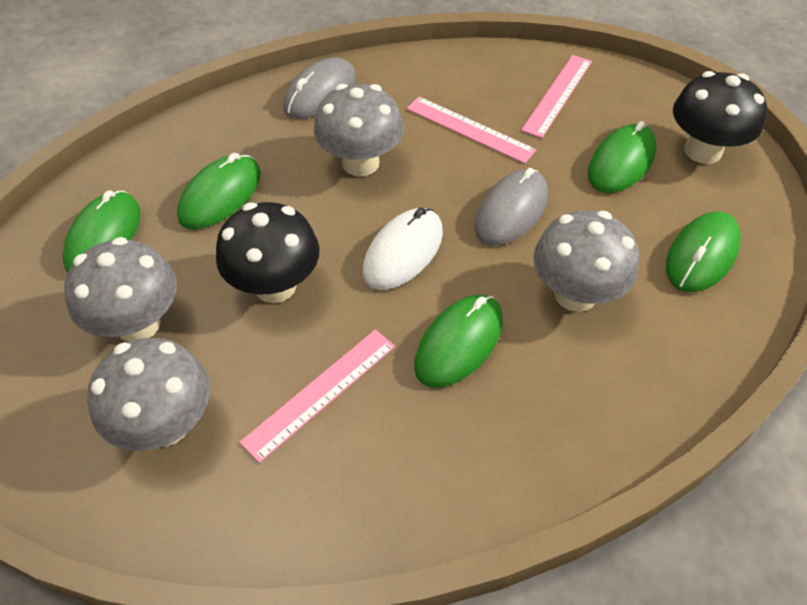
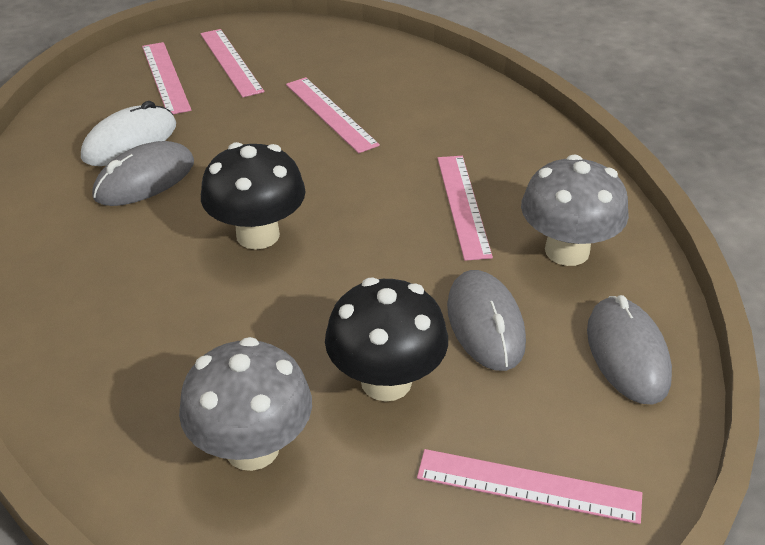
green mouse: [63,191,140,273] [177,153,261,229] [414,295,503,388] [588,121,657,193] [666,211,741,292] = 5 -> none = 0
grey mouse: [283,57,356,119] [475,168,548,246] = 2 -> [93,141,194,206] [447,270,526,371] [587,295,672,405] = 3
grey mushroom: [64,237,177,342] [87,338,210,451] [314,84,404,176] [533,210,639,312] = 4 -> [179,337,312,471] [521,154,629,266] = 2
pink ruler: [239,329,395,463] [406,97,537,164] [521,55,592,138] = 3 -> [142,42,191,114] [200,29,264,97] [286,77,380,153] [417,449,642,524] [437,156,493,261] = 5

